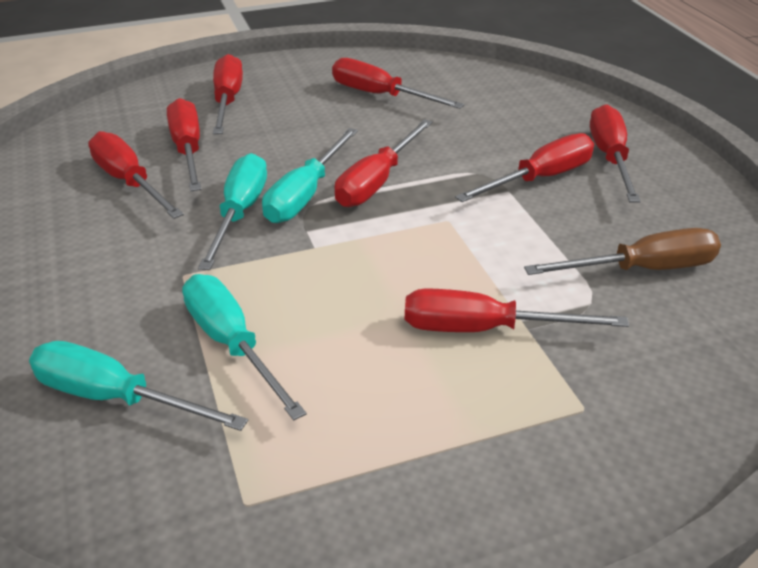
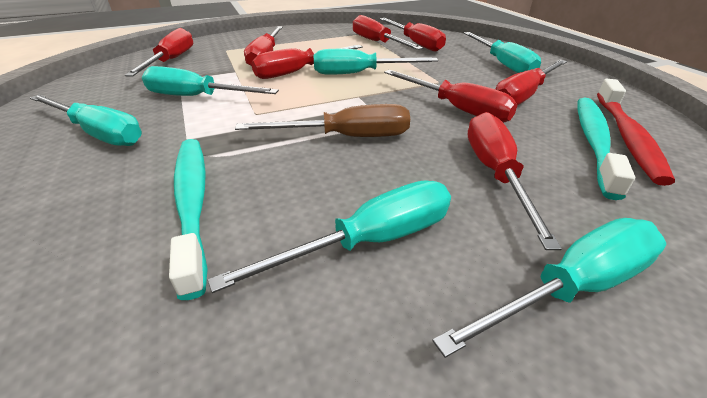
red toothbrush: none = 0 -> [597,79,675,186] = 1
turquoise screwdriver: [29,341,248,431] [182,274,307,420] [198,153,267,270] [262,128,358,223] = 4 -> [30,95,142,146] [142,66,279,96] [208,180,451,293] [314,49,438,75] [432,218,666,358] [464,32,541,73] = 6
turquoise toothbrush: none = 0 -> [169,139,208,300] [577,98,635,200] = 2

